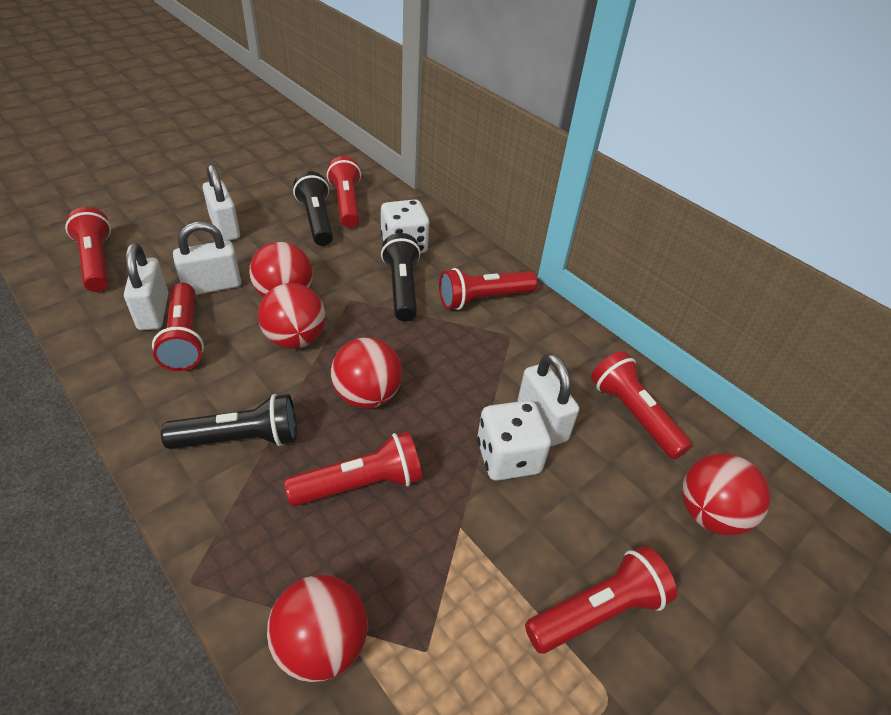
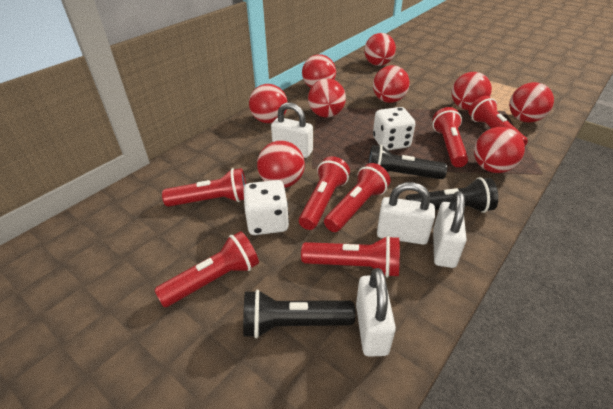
red ball: [249,242,312,297] [258,283,326,349] [267,575,368,683] [331,337,402,408] [682,453,770,536] = 5 -> [249,84,288,123] [257,141,305,188] [302,54,336,88] [308,78,346,118] [364,33,396,66] [373,65,410,103] [451,72,492,110] [474,127,525,173] [509,82,554,123] = 9

